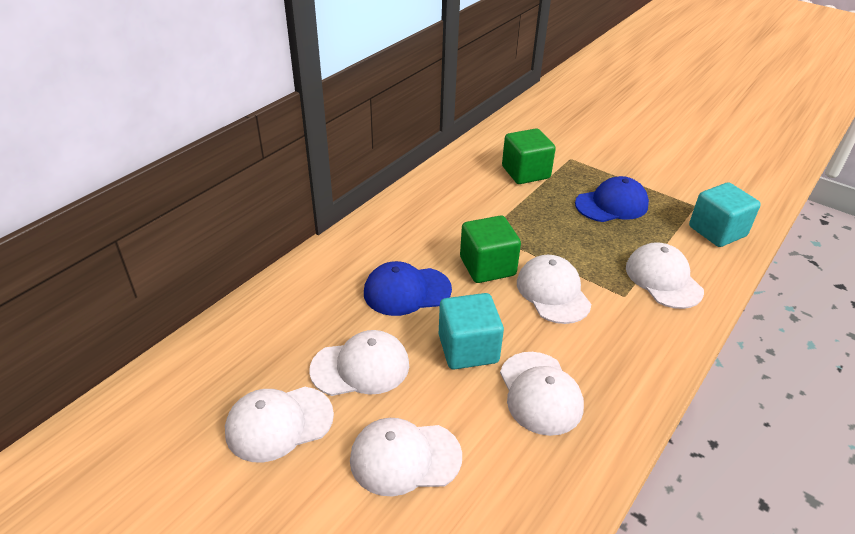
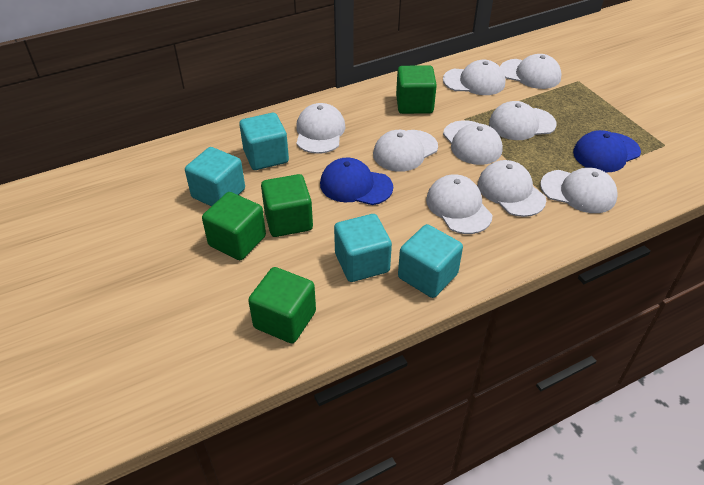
green cube: [460,215,521,283] [502,128,556,184] = 2 -> [202,192,266,260] [248,267,316,343] [261,174,313,237] [396,65,437,114] = 4
turquoise cube: [439,293,504,370] [689,182,761,247] = 2 -> [185,147,245,206] [239,113,289,170] [334,214,392,282] [398,224,463,298] = 4
white cap: [225,387,334,462] [309,330,409,396] [350,418,462,496] [500,352,584,436] [517,255,591,324] [626,242,704,309] = 6 -> [296,103,345,154] [373,130,438,172] [426,174,493,234] [443,60,506,95] [443,120,503,165] [478,160,546,217] [489,101,557,140] [500,54,562,89] [540,168,618,213] = 9

